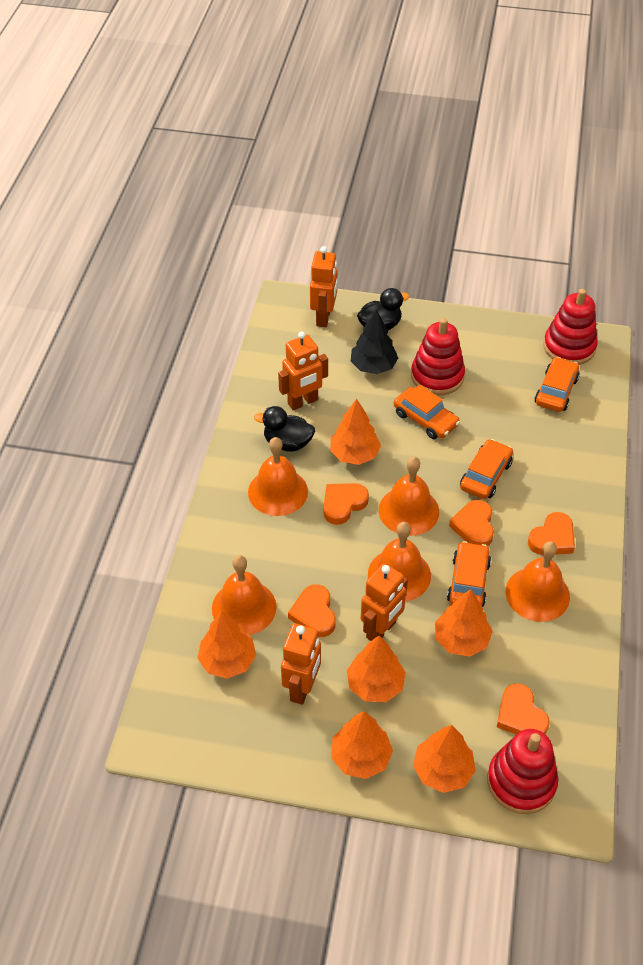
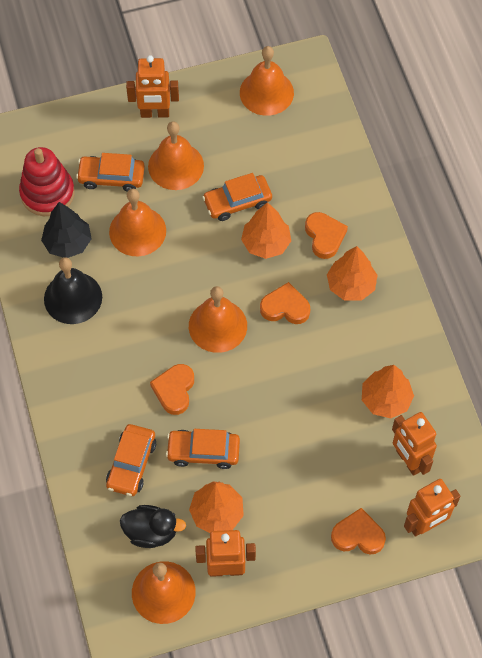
black bell: none = 0 -> [44,257,102,324] = 1
black duck: [254,406,315,452] [357,288,409,331] = 2 -> [120,505,186,548] = 1
orange heart: [288,584,336,637] [323,483,369,525] [449,500,494,546] [497,683,550,735] [528,512,575,555] = 5 -> [150,364,194,415] [260,282,310,324] [305,212,348,259] [331,508,386,554] = 4
orange tree: [198,611,256,679] [330,399,381,465] [331,711,393,779] [347,635,406,702] [413,725,476,793] [435,589,493,657] = 6 -> [189,482,244,533] [241,202,291,259] [327,246,377,301] [362,365,414,418] = 4
red stacking toy: [411,318,465,395] [487,729,558,814] [543,289,598,365] = 3 -> [19,147,75,216] = 1

